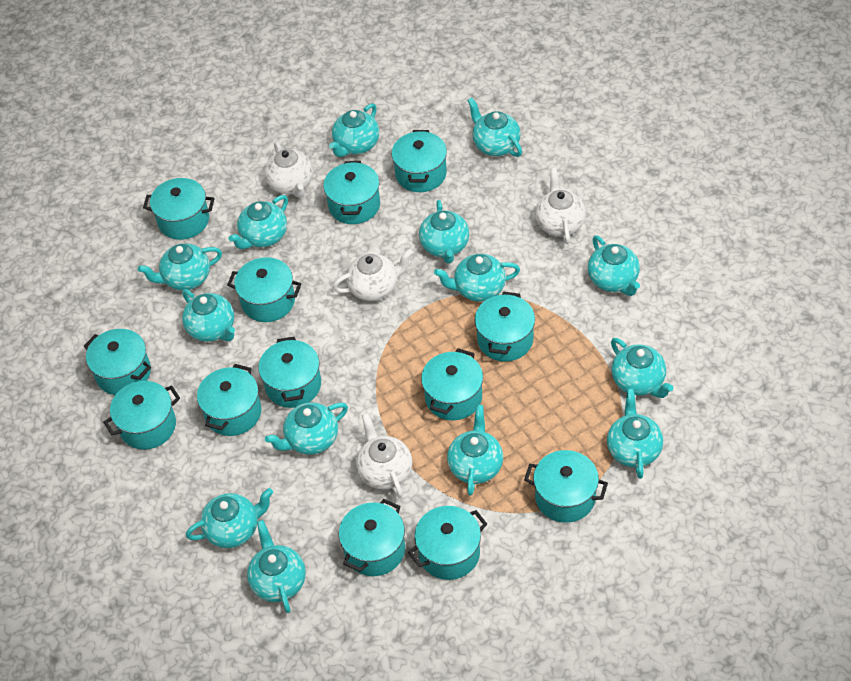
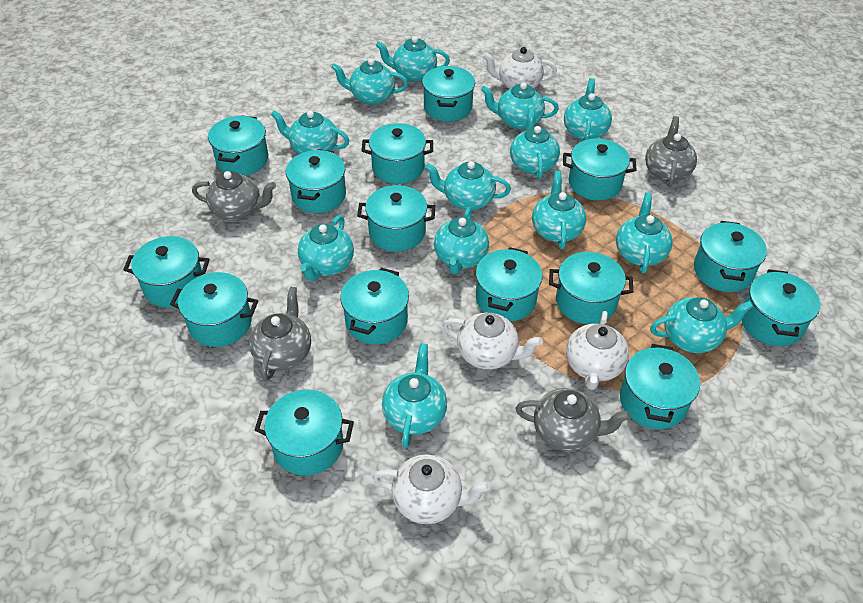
grey teapot: none = 0 -> [192,171,276,221] [249,286,311,381] [515,388,631,452] [645,116,697,187] = 4
turquoise pot: [84,329,151,395] [103,381,180,450] [143,178,214,240] [197,364,261,436] [227,257,302,322] [259,337,321,408] [323,161,380,224] [339,499,405,576] [392,130,447,192] [408,506,487,580] [421,348,483,420] [475,291,535,362] [524,450,608,523] = 13 -> [123,236,210,308] [170,272,258,347] [208,115,268,175] [254,389,354,476] [286,149,346,213] [340,268,409,344] [357,185,435,252] [362,123,433,184] [422,66,475,122] [476,247,543,322] [549,252,633,324] [563,139,637,201] [620,344,700,429] [694,221,767,292] [742,269,820,346] = 15
turquoise teapot: [138,243,222,290] [182,289,235,342] [186,488,273,548] [229,195,288,249] [247,520,306,613] [265,402,348,455] [329,103,379,157] [419,200,469,264] [434,254,520,302] [447,405,503,495] [467,97,522,157] [588,236,640,296] [607,388,663,479] [611,338,673,398] = 14 -> [271,111,349,154] [298,215,354,281] [331,59,408,105] [376,36,450,82] [382,343,447,448] [425,161,511,210] [434,208,489,274] [481,82,559,129] [510,109,560,179] [532,171,586,249] [564,78,612,140] [616,193,673,273] [650,297,753,353] = 13

